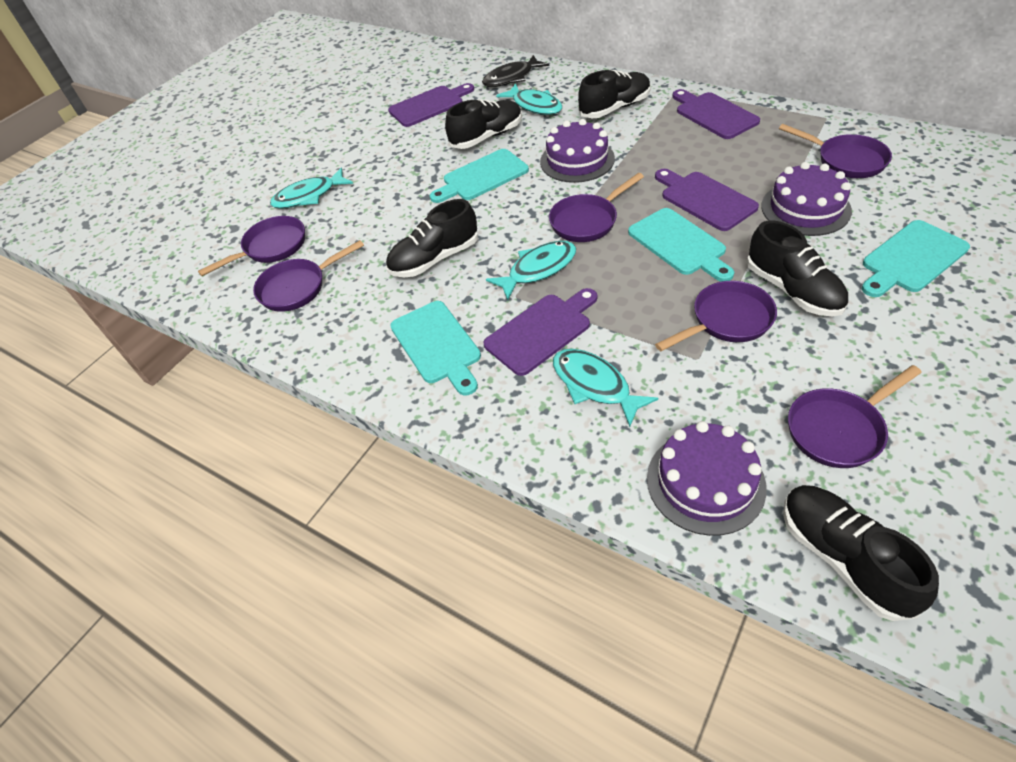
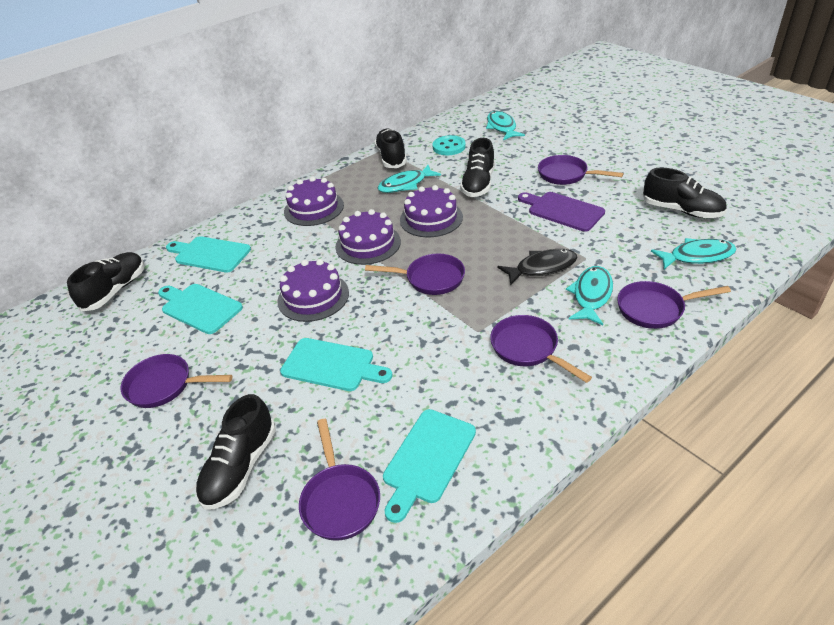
purple cake: [540,119,615,183] [647,421,767,536] [761,162,852,236] = 3 -> [277,259,349,322] [284,177,344,226] [335,209,401,265] [400,185,463,237] = 4
purple cutting board: [388,83,474,127] [484,288,597,376] [655,169,759,231] [672,89,760,139] = 4 -> [518,192,605,232] = 1
turquoise button: none = 0 -> [432,135,466,155] = 1

